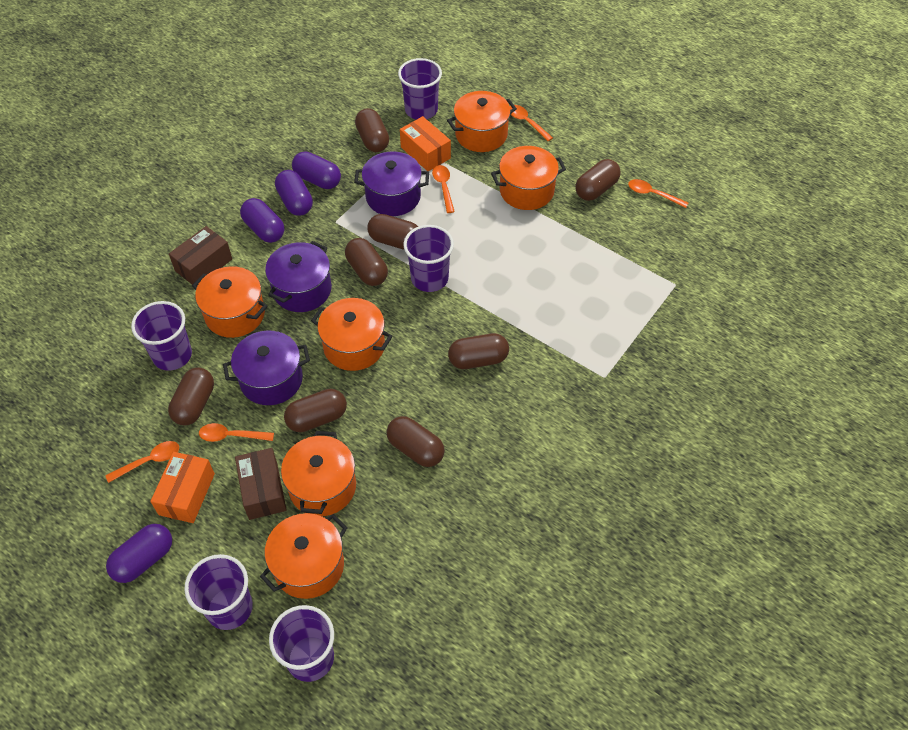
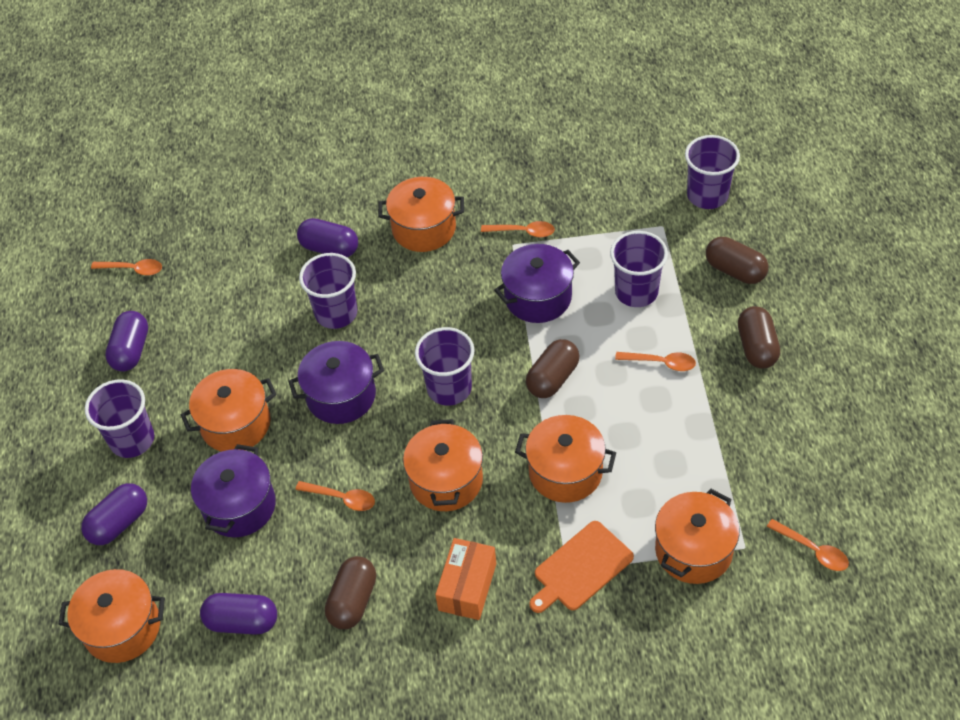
brown box: [169,226,232,287] [235,448,287,520] = 2 -> none = 0
brown capsule: [168,367,214,426] [284,389,347,432] [345,238,388,286] [355,108,389,152] [367,214,418,250] [387,416,445,467] [448,333,509,369] [575,159,621,201] = 8 -> [325,556,376,629] [526,339,579,398] [706,237,769,284] [738,306,780,369] = 4
orange box: [150,452,215,523] [400,116,451,171] = 2 -> [435,538,496,620] = 1
orange cutting board: none = 0 -> [529,521,634,613] = 1

